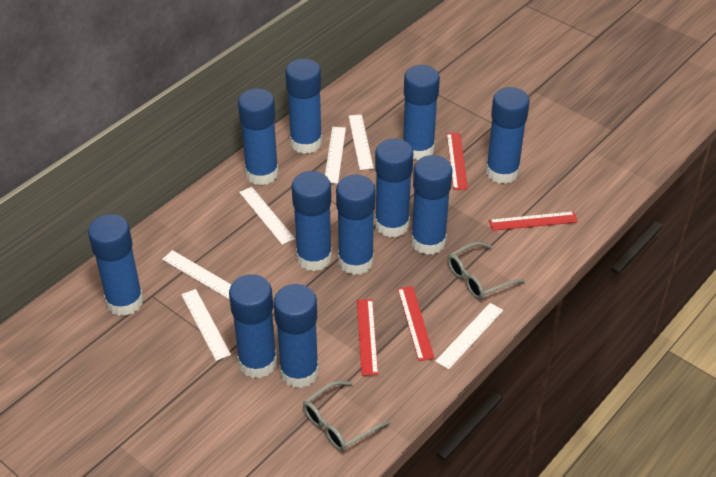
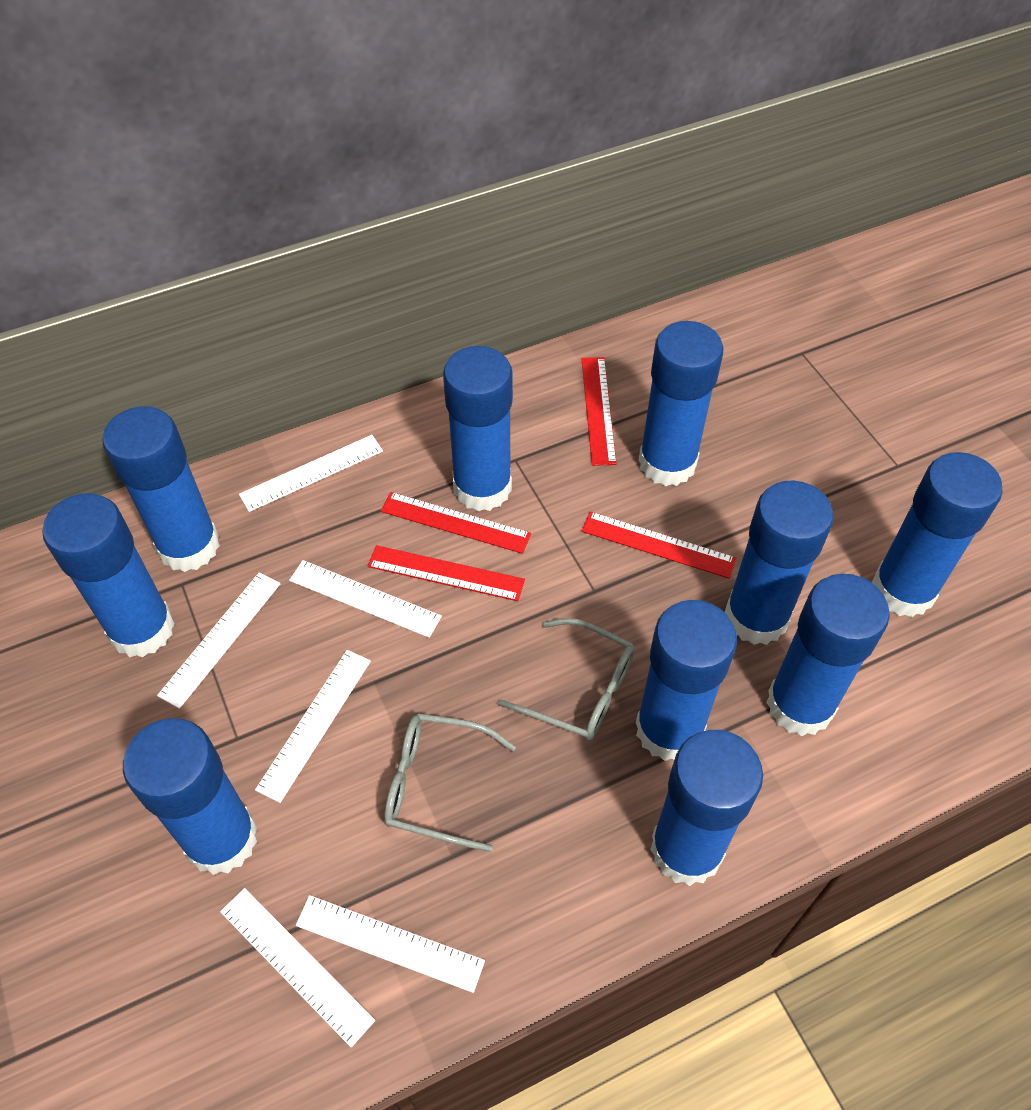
blue glue stick: [88,214,143,316] [229,274,277,378] [238,88,279,185] [274,284,319,388] [285,59,322,154] [292,171,332,271] [336,175,376,275] [375,139,413,238] [403,65,440,160] [411,155,453,255] [486,87,530,184] = 11 -> [42,493,175,657] [102,406,220,572] [123,718,258,875] [443,346,513,511] [636,600,737,761] [639,321,723,486] [650,730,763,886] [725,480,834,645] [766,574,890,736] [872,452,1003,617] = 10

